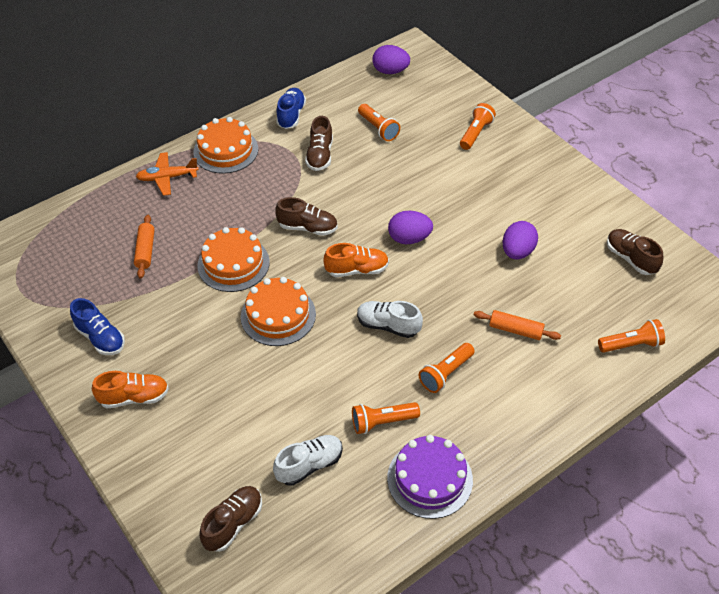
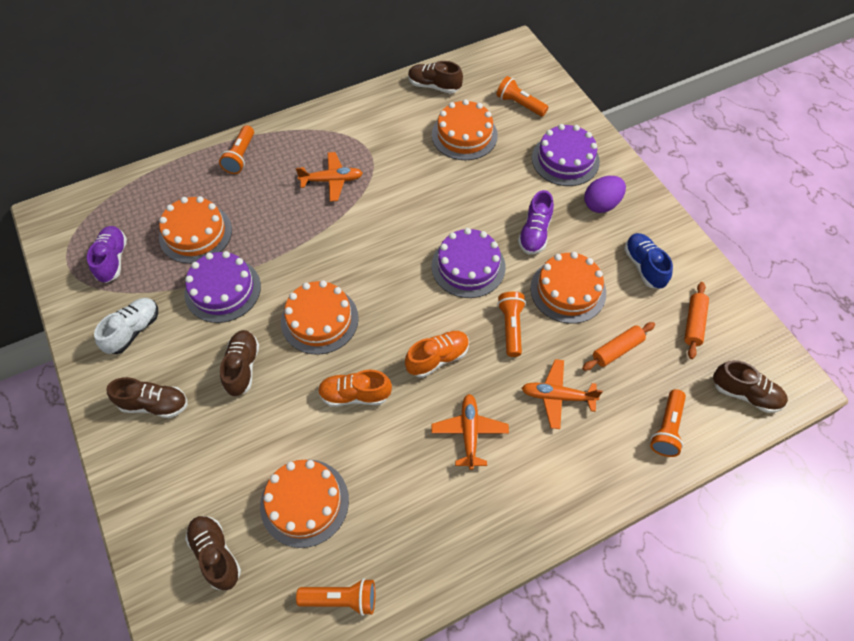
blue shoe: [70,298,125,355] [276,88,306,129] = 2 -> [624,233,673,289] = 1
brown shoe: [199,486,262,552] [275,197,338,236] [305,116,333,171] [607,229,663,275] = 4 -> [107,377,188,418] [185,516,241,590] [220,330,259,396] [408,61,463,94] [713,360,788,413] = 5
orange cake: [193,117,258,174] [197,227,270,292] [241,277,316,346] = 3 -> [159,196,232,264] [260,460,349,548] [281,280,359,355] [432,99,498,160] [530,252,606,324] = 5
orange plane: [136,152,199,196] = 1 -> [296,152,363,202] [432,394,509,470] [522,359,603,429] = 3
purple cake: [387,435,473,519] = 1 -> [184,251,261,323] [431,228,505,298] [532,124,600,186] = 3
purple egg: [372,45,410,74] [388,211,433,244] [503,221,538,260] = 3 -> [584,176,626,213] = 1
purple shoe: none = 0 -> [87,226,127,283] [518,190,554,254] = 2
white shoe: [273,435,343,486] [357,301,423,338] = 2 -> [94,298,158,354] = 1

